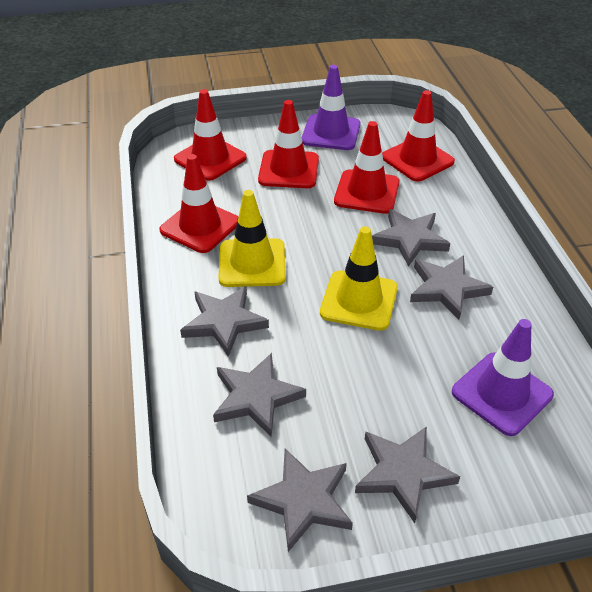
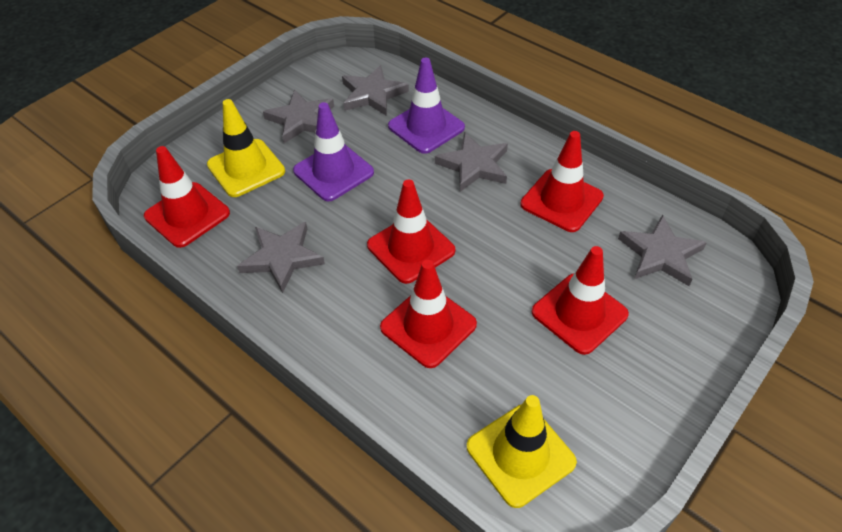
grey star: [180,286,269,357] [213,353,306,437] [247,449,353,552] [355,426,460,523] [372,209,450,267] [410,255,493,320] = 6 -> [237,222,325,293] [263,90,334,143] [342,65,409,116] [435,132,508,192] [618,215,707,286] = 5

